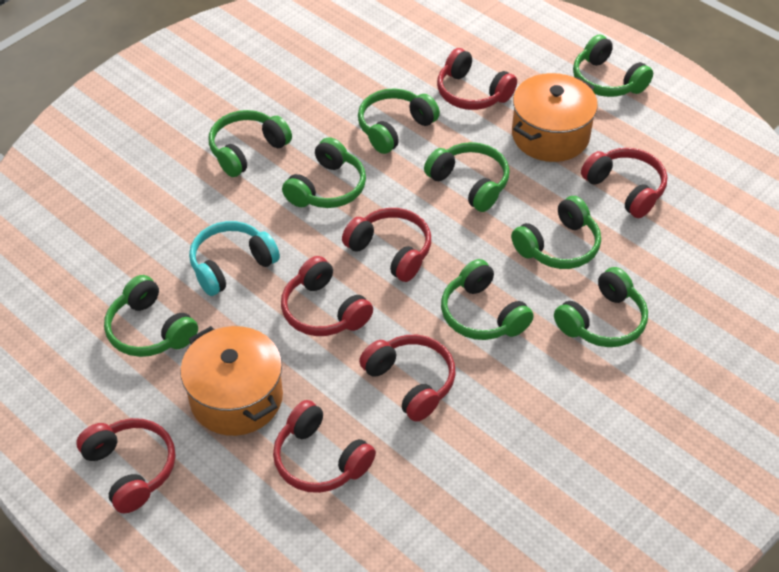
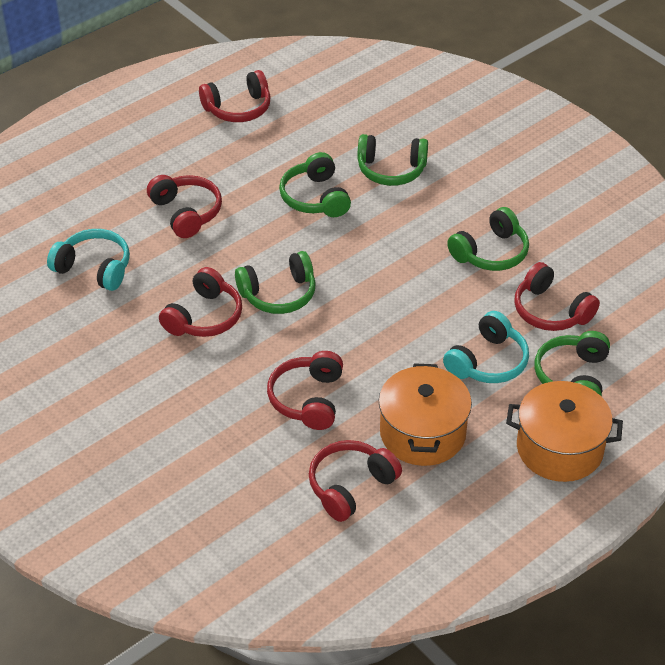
green headphones: [104,275,198,357] [209,110,292,177] [282,137,366,208] [358,88,440,154] [424,142,509,212] [441,259,534,340] [511,196,601,269] [554,267,648,347] [573,35,653,97] = 9 -> [235,251,316,314] [279,152,351,217] [357,134,428,186] [447,207,529,271] [534,331,610,397] = 5
red headphones: [76,418,175,513] [273,400,376,493] [281,256,373,336] [342,208,431,282] [359,335,456,422] [437,48,517,110] [581,148,667,218] = 7 -> [147,175,222,238] [159,267,242,337] [199,70,270,122] [267,351,343,430] [309,440,402,522] [514,262,600,331] = 6
turquoise headphones: [189,221,280,296] = 1 -> [47,229,130,291] [443,311,529,383] = 2

